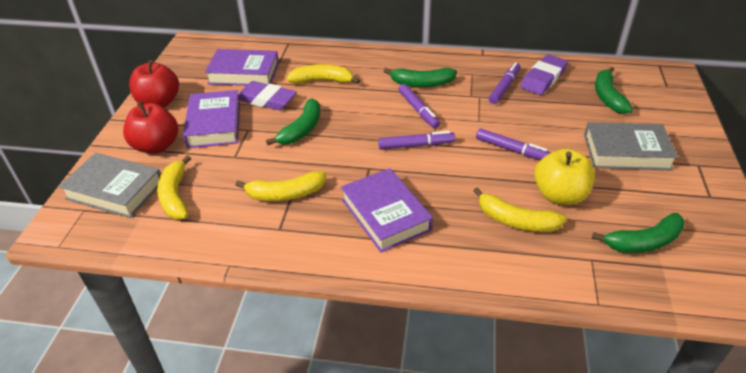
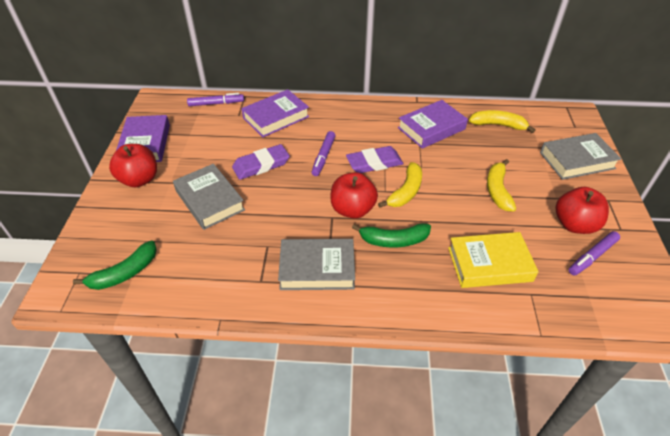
green banana: [266,99,320,145] [384,68,457,87] [592,213,684,253] [595,67,633,114] = 4 -> [73,240,157,290] [352,223,431,247] = 2
grey book: [59,153,161,218] [584,122,678,170] = 2 -> [173,164,245,230] [278,239,355,290] [540,133,621,180] = 3
purple marker: [378,131,455,149] [398,84,440,129] [476,129,551,160] [489,62,520,104] = 4 -> [187,93,244,106] [311,131,336,176] [569,231,620,276] = 3
red apple: [123,102,178,154] [129,60,179,107] = 2 -> [109,144,157,187] [330,172,378,219] [556,187,609,234] = 3
yellow apple: [534,149,595,205] = 1 -> none = 0
yellow banana: [157,155,191,220] [236,171,326,201] [286,64,360,84] [473,187,567,232] = 4 -> [378,162,422,208] [469,110,535,133] [487,159,516,212] = 3
yellow book: none = 0 -> [448,232,539,288] = 1

